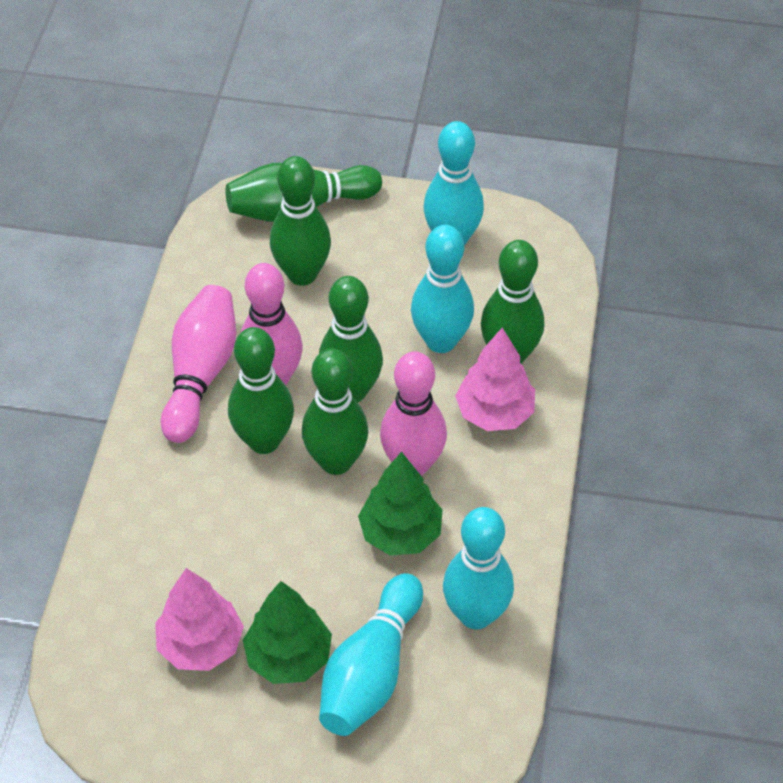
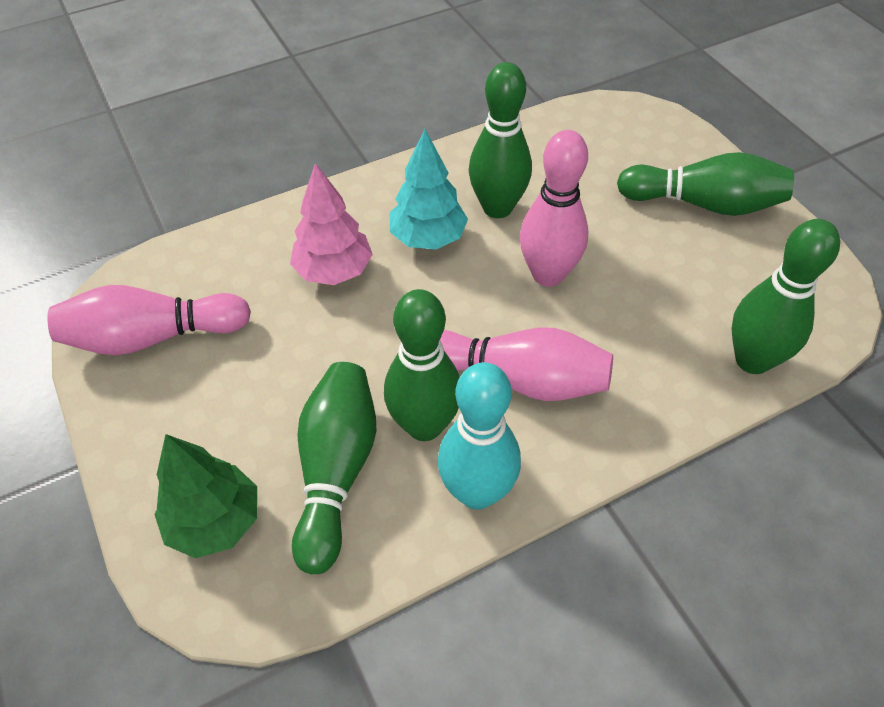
green bowling pin: [226,163,382,222] [228,327,294,454] [270,156,331,286] [302,348,368,475] [319,276,383,403] [481,240,544,364] = 6 -> [292,362,376,575] [384,289,460,441] [469,62,532,218] [617,152,794,216] [731,219,840,374] = 5
green tree: [243,581,332,684] [358,452,442,555] = 2 -> [154,434,257,558] = 1
pink tree: [155,568,244,671] [455,327,535,431] = 2 -> [290,163,373,285] = 1
turquoise bowling pin: [319,573,423,736] [411,225,474,353] [423,121,484,246] [443,507,514,629] = 4 -> [438,362,521,510] = 1
turquoise tree: none = 0 -> [390,129,468,249] = 1

